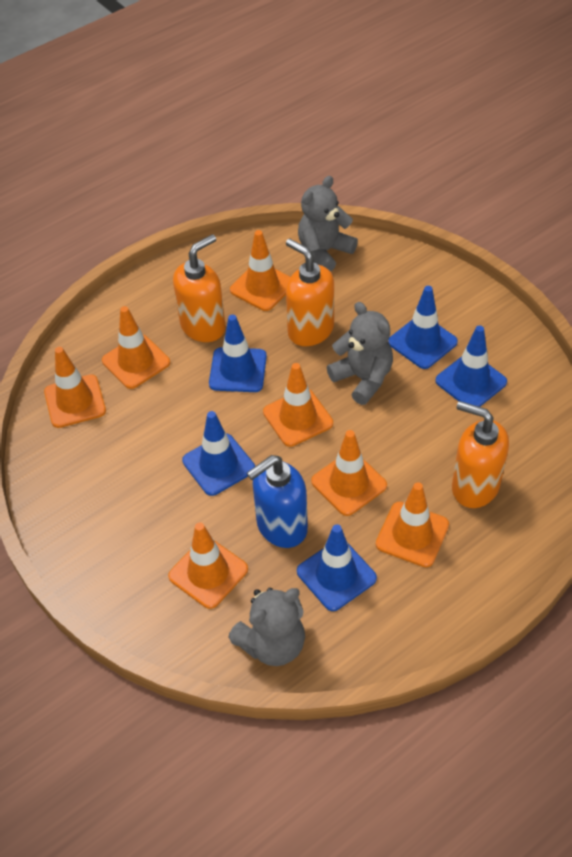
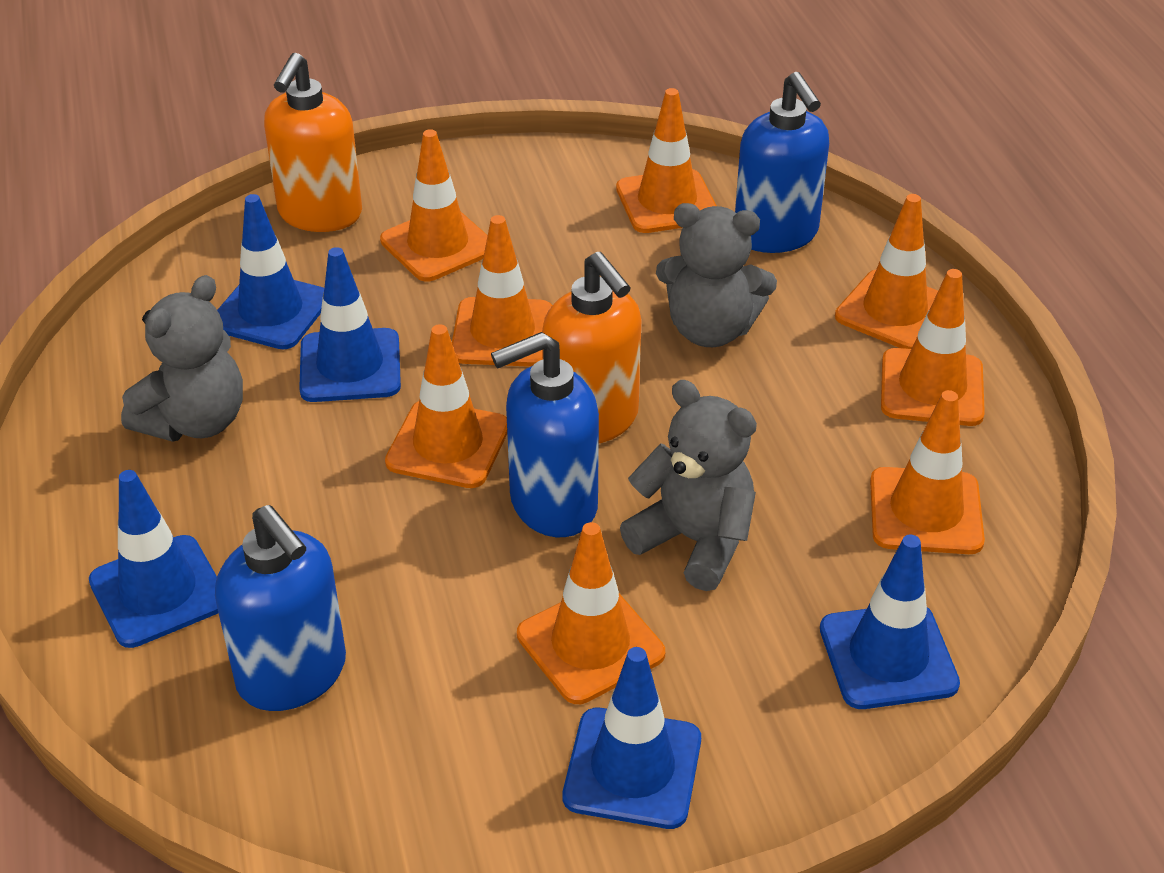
blue soap dispenser: [247,455,308,548] = 1 -> [215,505,346,711] [491,332,599,537] [735,72,829,253] = 3
orange soap dispenser: [173,234,226,342] [286,239,334,346] [452,401,509,508] = 3 -> [264,53,362,232] [542,252,641,443] = 2
orange traffic cone: [44,347,106,428] [102,306,170,389] [168,522,248,609] [230,230,290,311] [263,363,333,447] [311,430,387,516] [376,482,449,567] = 7 -> [380,129,488,282] [385,324,507,488] [452,215,552,367] [517,522,665,704] [616,88,717,233] [835,194,938,349] [870,390,985,554] [881,269,985,426] = 8

